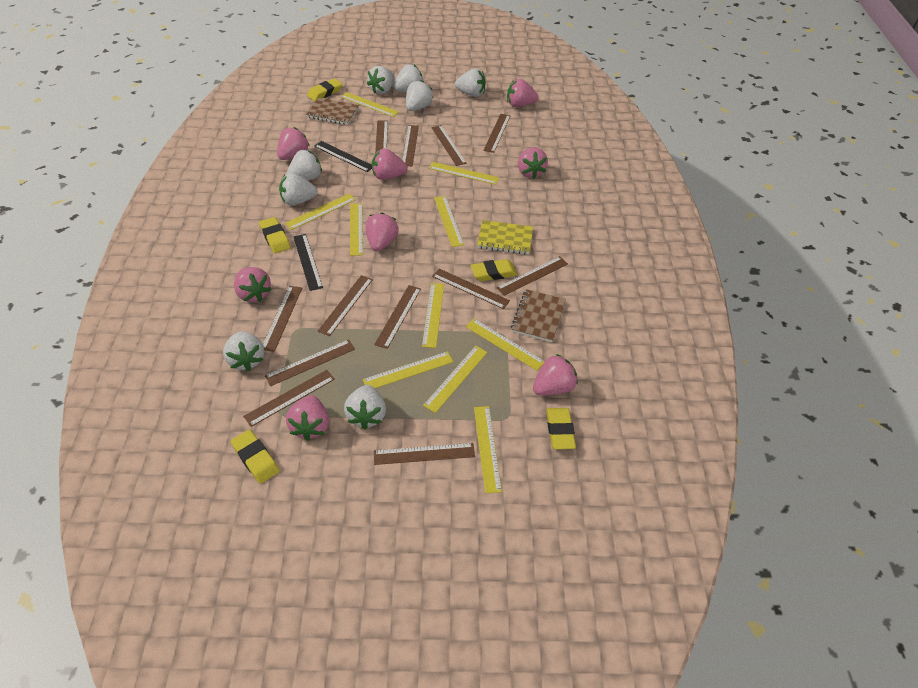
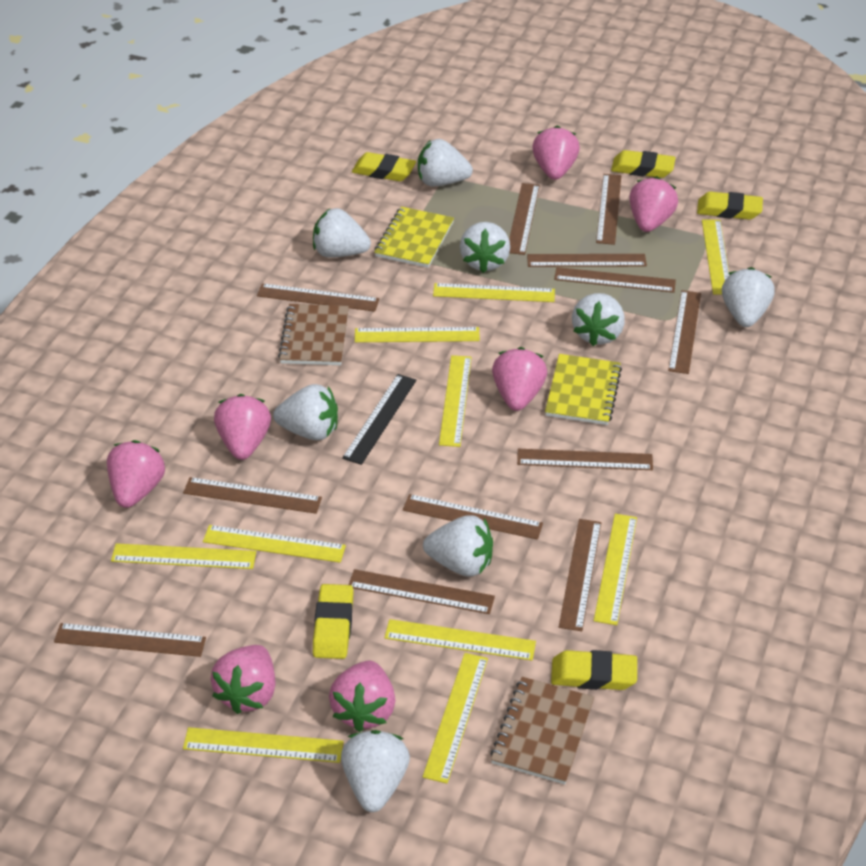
black ruler: [294,234,323,291] [314,141,372,172] = 2 -> [342,374,416,465] = 1
pink strawberry: [234,267,271,302] [277,127,309,160] [286,395,329,441] [365,212,399,251] [372,148,408,180] [507,79,538,107] [518,147,548,179] [533,354,578,396] = 8 -> [107,440,165,508] [211,645,275,714] [214,394,271,460] [329,661,395,732] [492,347,547,411] [532,125,580,180] [629,176,678,232] = 7
yellow notebook: [477,220,533,254] = 1 -> [374,207,454,268] [545,354,622,425] = 2

